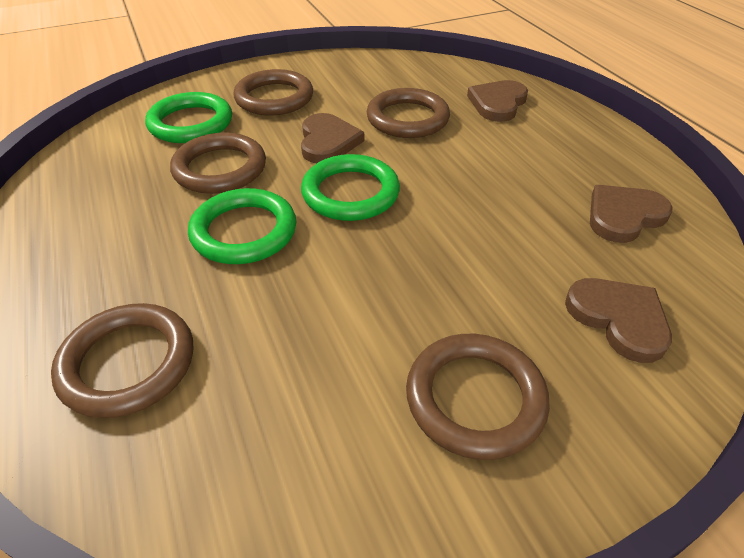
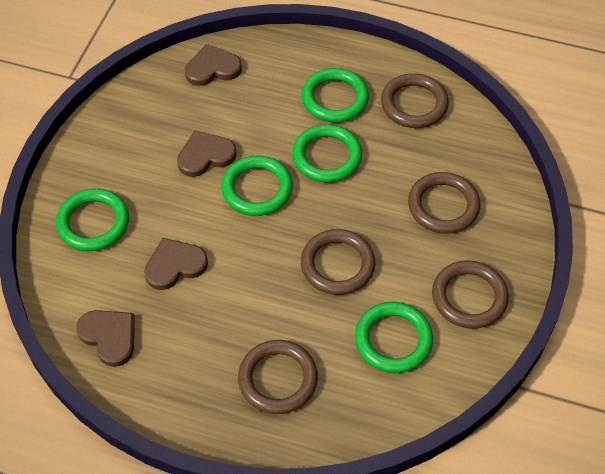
green ring: [145,92,232,143] [188,188,296,264] [301,154,400,221] = 3 -> [56,188,129,251] [221,156,293,216] [292,124,362,183] [302,68,369,123] [355,302,433,373] = 5

